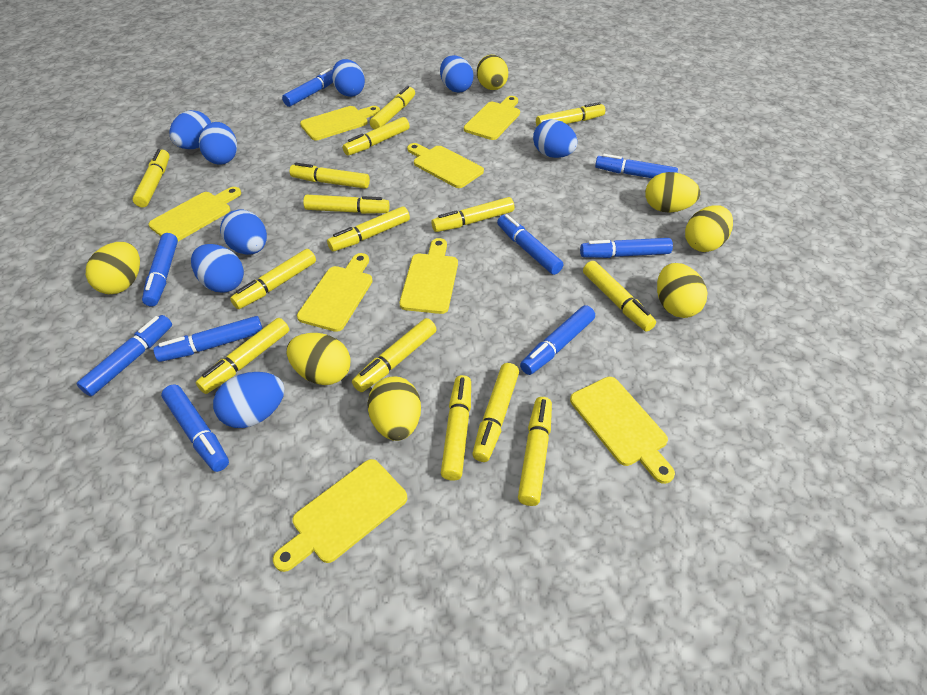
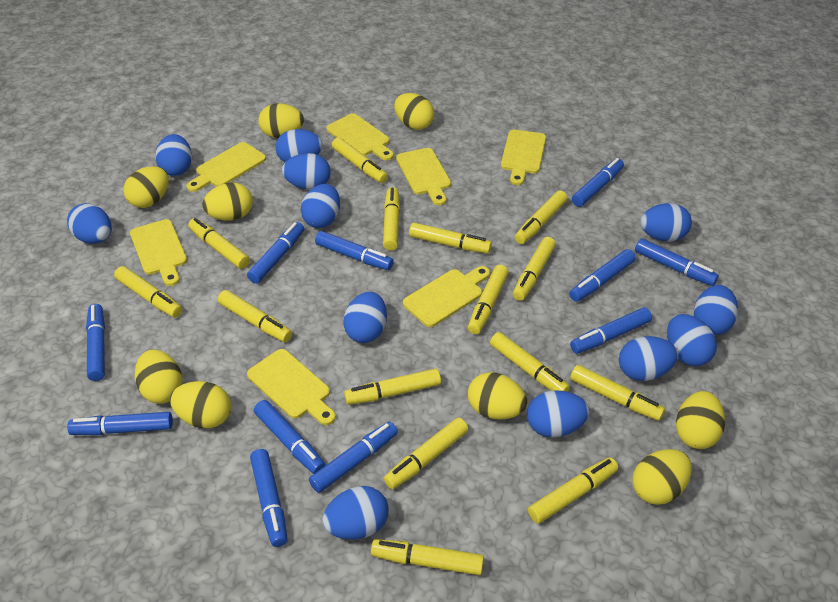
blue egg: [169,110,211,149] [191,244,244,293] [199,122,237,165] [213,372,284,428] [220,210,267,255] [332,59,365,97] [440,55,473,93] [533,119,578,158] = 8 -> [67,203,112,244] [155,134,192,176] [276,129,322,162] [282,153,331,190] [301,184,340,228] [322,486,389,539] [343,291,387,343] [527,390,589,437] [619,336,678,381] [640,203,692,241] [667,314,717,366] [694,285,738,335] = 12
blue marker: [77,315,172,396] [142,233,178,307] [153,316,263,362] [161,384,229,472] [282,68,333,107] [497,214,563,275] [520,305,595,375] [580,238,673,258] [595,154,678,178] = 9 -> [67,412,173,435] [86,304,105,381] [247,222,304,284] [250,449,288,547] [254,400,325,474] [309,422,398,493] [315,231,394,270] [569,249,636,302] [570,307,652,354] [572,158,624,207] [635,238,719,286] = 11
yellow cutting board: [149,187,241,241] [273,459,407,572] [297,253,373,332] [300,106,380,140] [400,238,458,314] [407,143,484,188] [464,96,520,140] [570,377,675,484] = 8 -> [130,219,187,286] [187,142,266,192] [247,349,336,425] [327,113,394,161] [396,148,451,205] [403,266,490,327] [501,130,546,185] = 7
yellow egg: [86,242,140,294] [287,333,351,385] [367,376,421,441] [477,55,508,90] [645,172,700,212] [657,263,708,318] [685,205,733,252] = 7 -> [124,166,169,208] [134,349,183,404] [170,381,231,428] [202,183,253,220] [258,103,304,138] [394,93,435,130] [468,372,527,420] [633,449,692,505] [676,391,725,449] = 9

